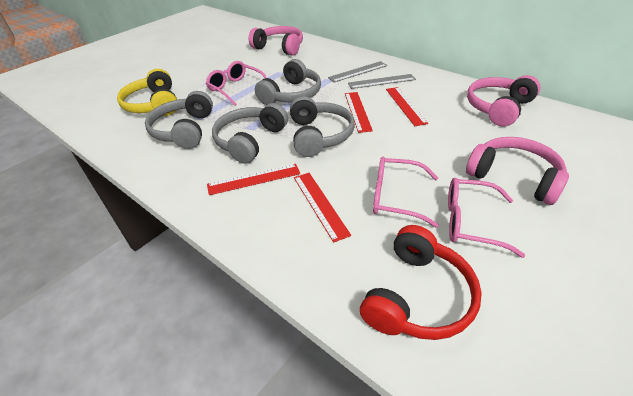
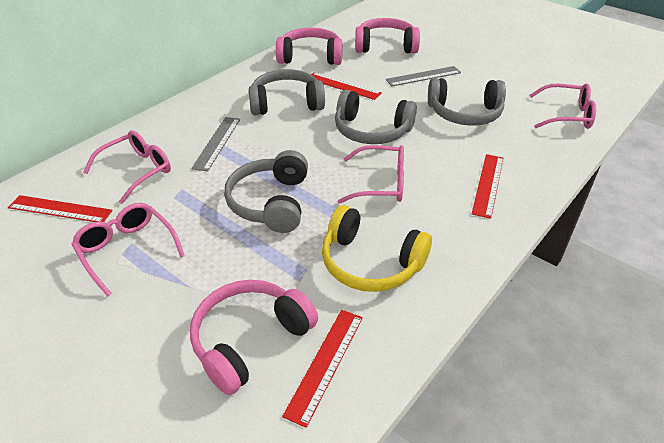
pink glasses: [206,61,267,106] [373,157,439,228] [448,178,525,258] = 3 -> [71,203,185,297] [83,130,171,204] [338,145,404,203] [530,83,596,129] = 4
red headphones: [360,225,482,340] = 1 -> none = 0

